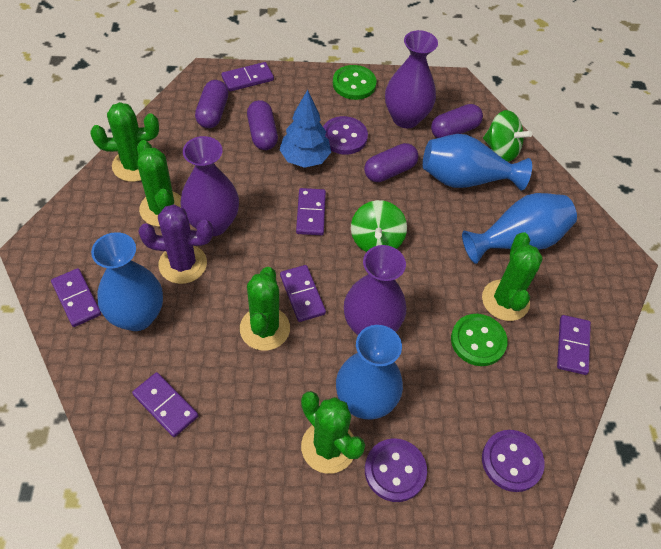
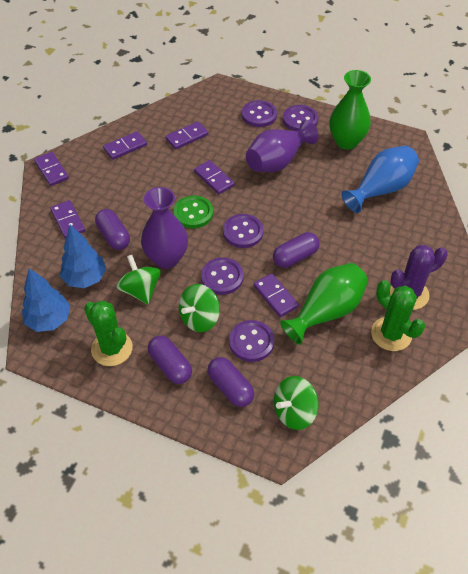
blue tree: [279,90,331,168] = 1 -> [22,268,70,332] [60,225,106,288] = 2
blue vase: [91,232,163,331] [336,325,403,420] [423,134,532,191] [462,193,577,264] = 4 -> [342,146,419,213] = 1
green button: [333,65,377,100] [451,314,508,366] = 2 -> [173,196,213,228] = 1
green cactus: [90,102,159,182] [137,140,181,227] [240,267,290,351] [301,391,365,474] [482,232,543,321] = 5 -> [84,301,133,366] [371,280,425,351] = 2
green spinning top: [351,200,407,252] [483,110,532,162] = 2 -> [116,255,161,305] [179,284,220,332] [274,376,319,430] = 3
green vase: none = 0 -> [280,263,368,345] [330,70,371,150] = 2
purple button: [323,116,368,155] [365,438,427,502] [482,430,545,492] = 3 -> [201,258,244,295] [223,214,263,248] [229,320,275,362] [242,100,277,127] [283,105,318,131] = 5
purple vase: [180,136,239,236] [344,245,406,335] [385,30,438,128] = 3 -> [141,187,188,269] [246,120,319,172] = 2

